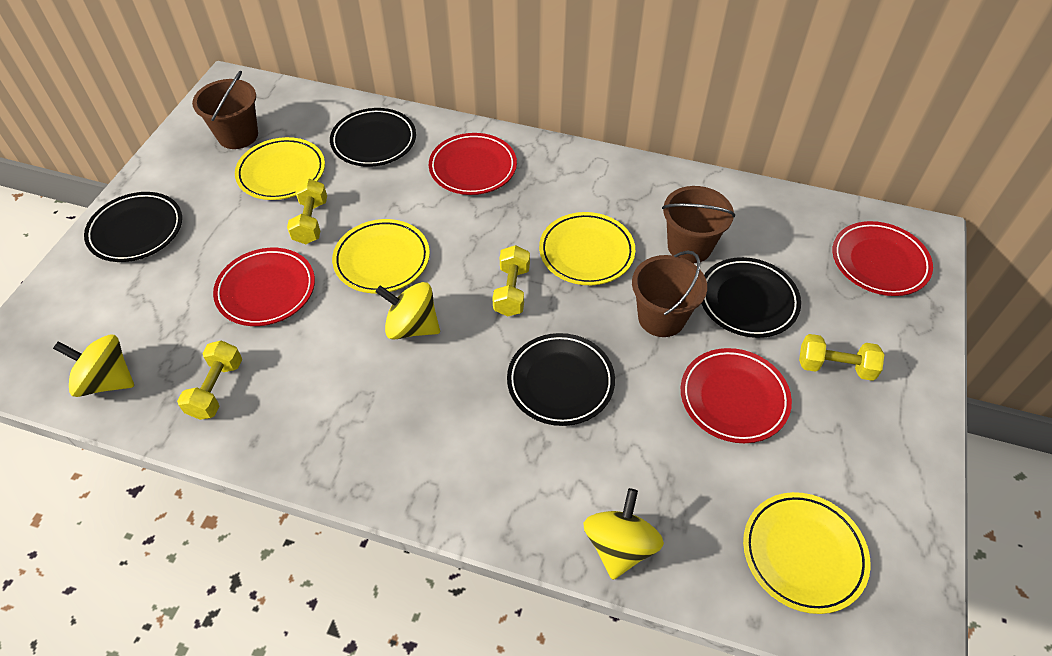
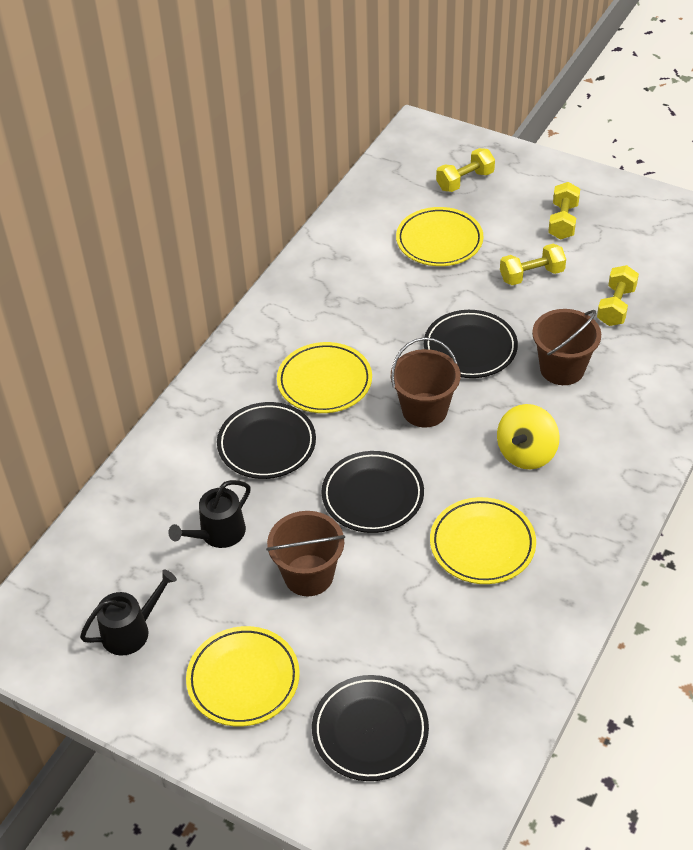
black watering can: none = 0 -> [80,569,177,656] [168,480,251,548] = 2
red plate: [213,248,315,326] [429,133,517,195] [681,348,792,443] [833,221,933,296] = 4 -> none = 0
yellow spinning top: [53,334,134,397] [376,282,440,340] [583,488,664,580] = 3 -> [497,404,560,469] = 1

